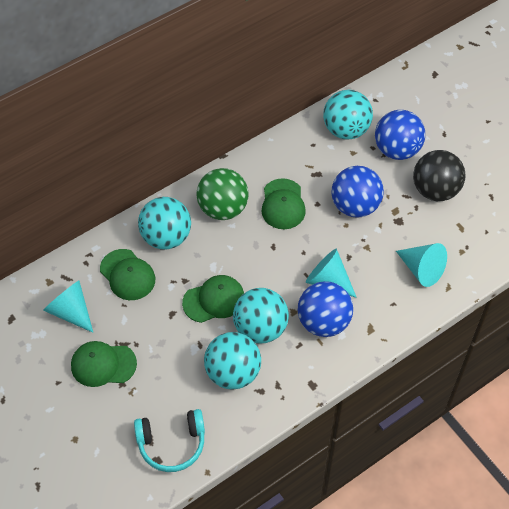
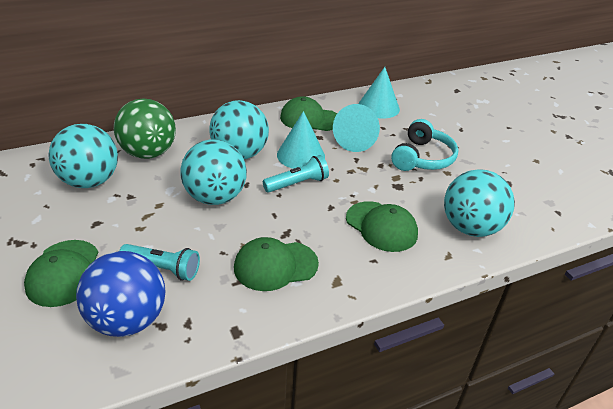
black ball: [413,150,465,201] = 1 -> none = 0
blue ball: [298,281,353,337] [331,166,384,218] [375,110,425,160] = 3 -> [76,251,165,337] = 1
turquoise flashlight: none = 0 -> [119,244,200,281] [263,155,329,193] = 2

